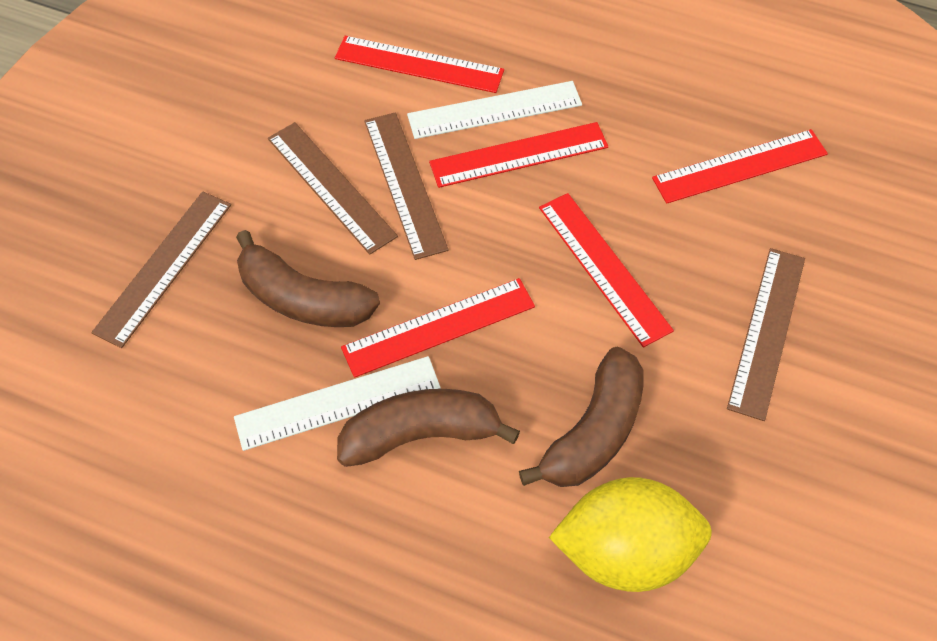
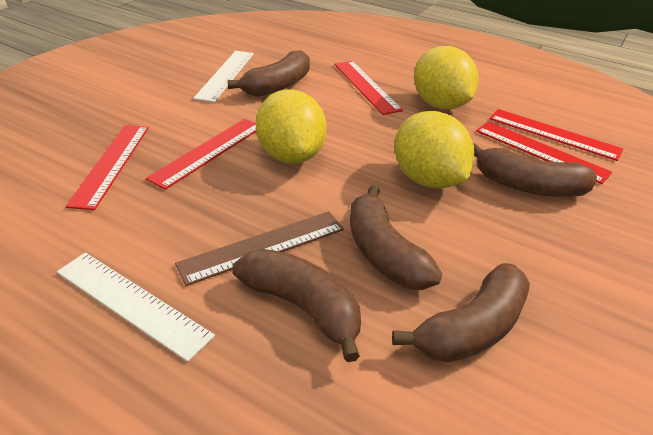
brown banana: [236,230,380,327] [337,389,520,467] [519,347,644,487] = 3 -> [227,50,310,97] [233,249,361,362] [350,186,442,290] [392,263,530,363] [473,143,597,197] = 5
brown ruler: [91,191,231,348] [268,122,398,255] [364,112,449,260] [727,248,805,421] = 4 -> [175,211,344,286] = 1
yellow lemon: [549,477,712,592] = 1 -> [256,89,327,164] [394,111,474,189] [414,46,479,109] = 3

